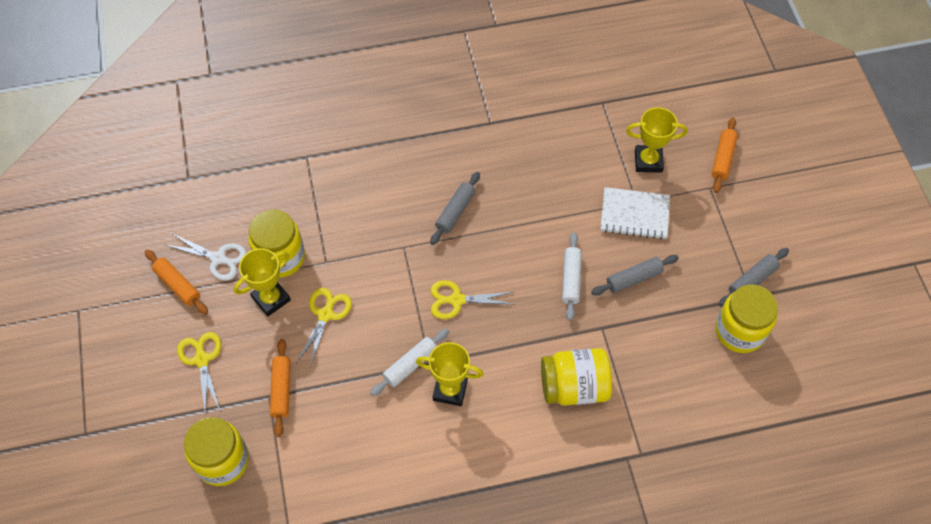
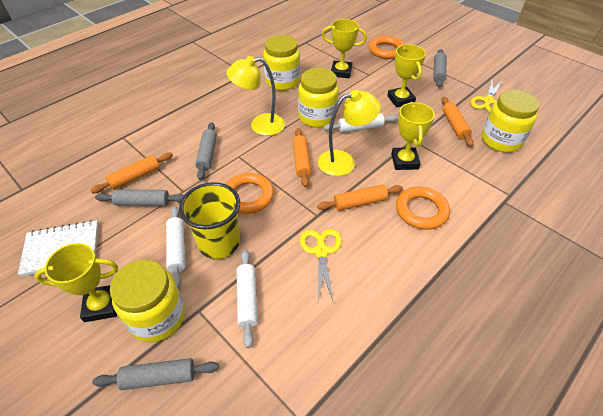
grey rolling pin: [430,172,480,245] [591,255,679,295] [719,248,789,307] = 3 -> [92,358,219,390] [95,189,184,206] [195,122,217,180] [433,49,446,87] = 4
orange ring: none = 0 -> [226,173,274,214] [369,36,405,59] [396,186,450,230] = 3
orange rolling pin: [145,250,208,314] [270,339,290,437] [712,117,738,193] = 3 -> [90,152,173,193] [292,128,311,187] [317,184,403,211] [441,97,474,147] = 4
white rolling pin: [370,329,449,396] [562,232,582,321] = 2 -> [166,206,186,287] [236,249,258,348] [324,113,398,133] = 3
white scissors: [165,233,247,280] = 1 -> none = 0
yellow cup: none = 0 -> [179,182,240,259] = 1
yellow lamp: none = 0 -> [226,56,285,136] [318,90,381,176] = 2
yellow scissors: [177,332,221,416] [296,288,352,367] [431,280,513,319] = 3 -> [300,229,342,303] [470,78,503,112] = 2
yellow trophy: [234,248,291,316] [416,342,484,406] [626,107,688,173] = 3 -> [35,243,118,322] [322,19,367,78] [387,44,426,108] [391,102,435,170] = 4

